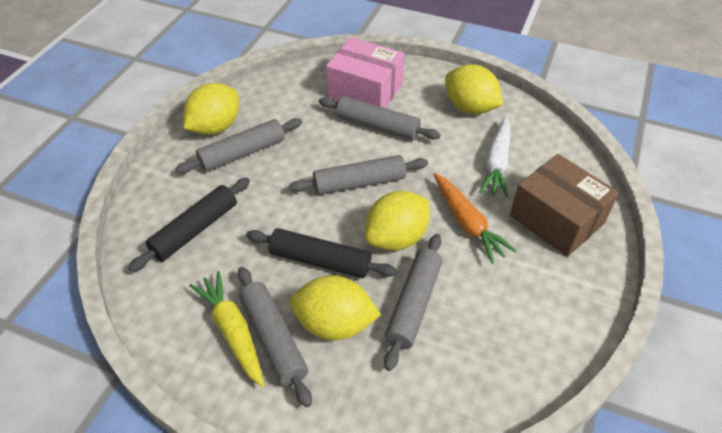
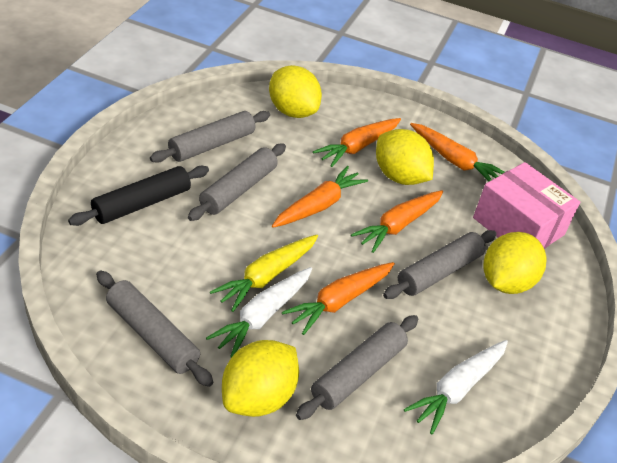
black rolling pin: [128,178,250,272] [246,228,397,278] = 2 -> [68,166,209,226] = 1
brown box: [510,154,619,257] = 1 -> none = 0
orange carrot: [433,173,517,264] = 1 -> [272,166,368,228] [282,262,395,335] [313,118,401,167] [351,190,443,253] [410,123,504,182] = 5
white carrot: [479,116,510,198] = 1 -> [206,267,312,358] [404,340,508,434] = 2

